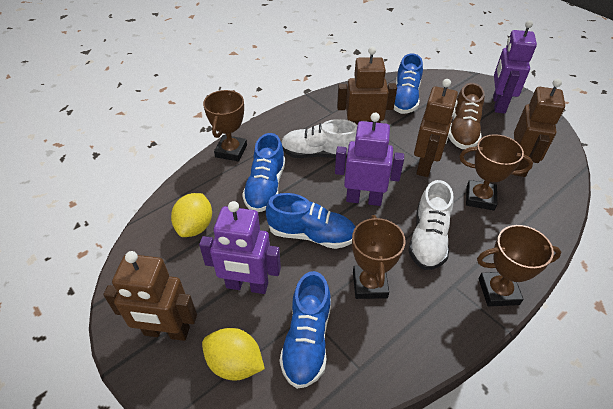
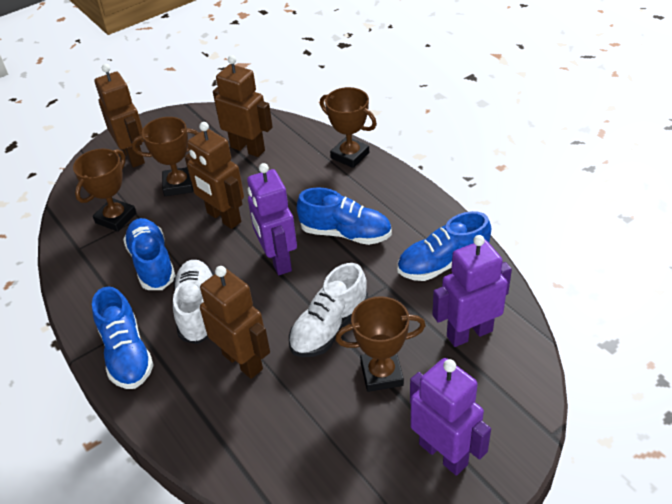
brown shoe: [449,83,485,149] = 1 -> none = 0
yellow lemon: [171,193,212,237] [202,328,265,381] = 2 -> none = 0

